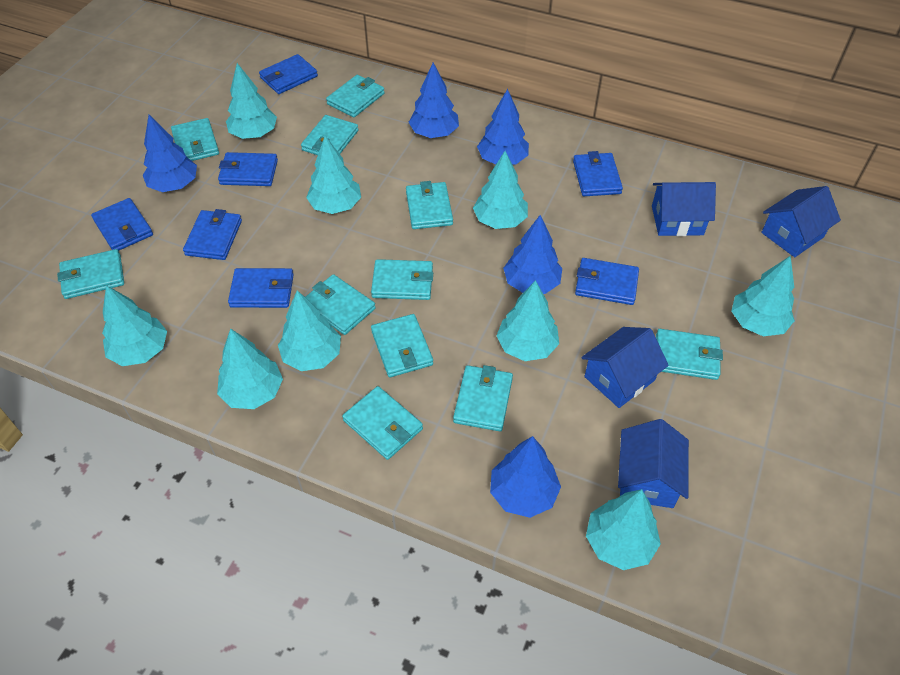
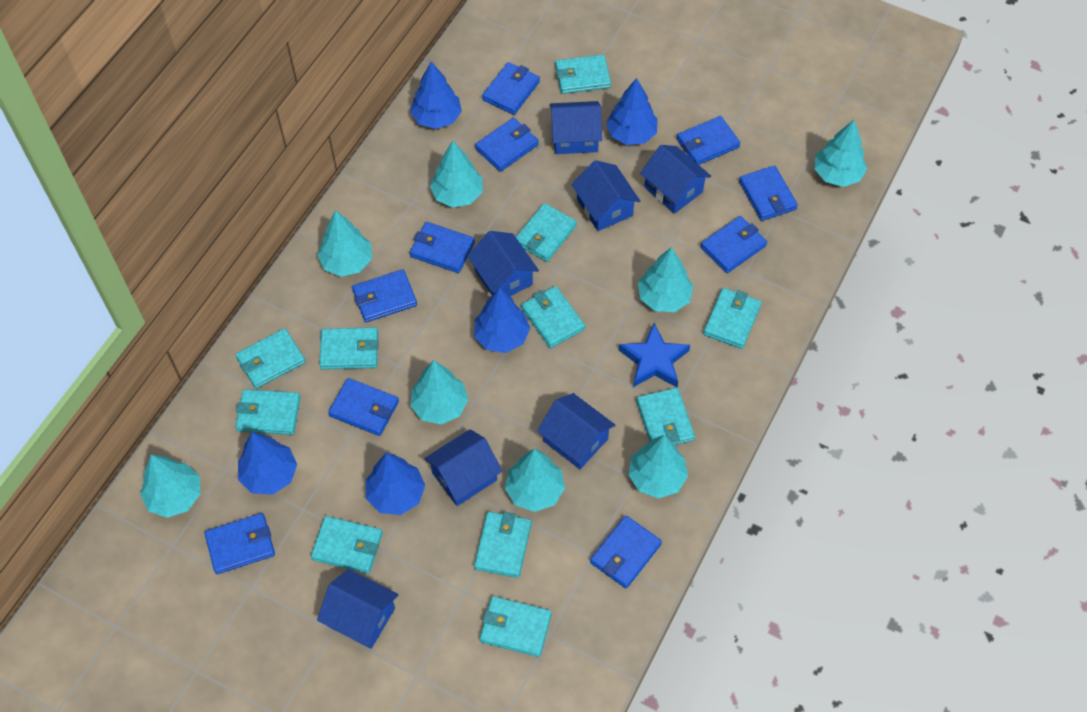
blue house: [581,327,669,408] [618,419,689,508] [652,182,716,236] [761,186,841,257] = 4 -> [317,569,399,649] [424,429,502,506] [467,231,539,296] [537,393,615,469] [550,101,602,154] [571,160,640,231] [640,145,711,214] = 7
blue star: none = 0 -> [619,323,690,387] = 1
blue wallet: [91,198,153,251] [183,209,242,260] [218,152,278,186] [228,268,294,308] [259,54,318,94] [573,151,623,196] [575,258,639,305] = 7 -> [204,513,275,574] [328,378,399,436] [352,269,417,322] [410,222,475,273] [475,118,539,172] [482,62,540,115] [590,515,662,588] [677,116,740,165] [700,216,767,273] [739,165,798,221] = 10
turquoise tree: [102,285,167,366] [217,328,283,409] [226,63,277,139] [278,290,341,371] [306,136,361,214] [473,151,528,229] [497,280,559,361] [586,489,661,570] [731,256,795,336] = 9 -> [140,455,201,518] [317,210,372,277] [410,360,468,424] [430,141,483,208] [505,449,565,512] [628,435,688,498] [638,247,694,312] [814,120,867,187] = 8

